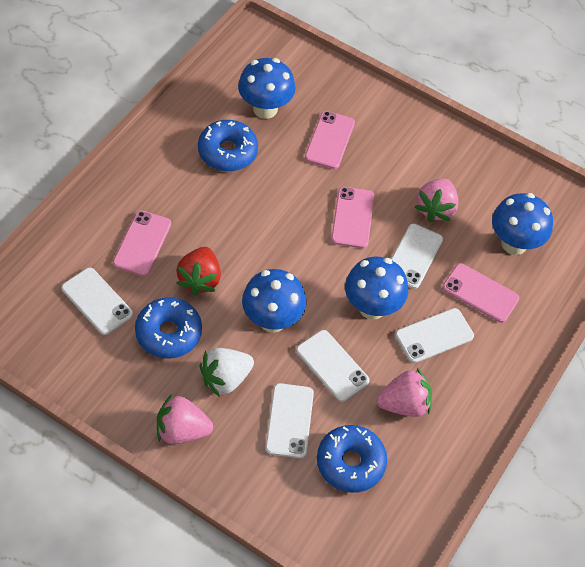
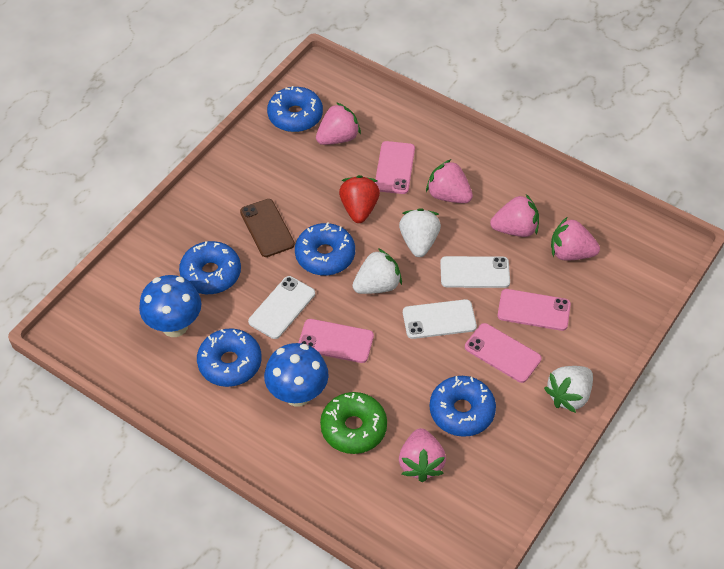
blue donut: [135,297,202,359] [198,120,258,171] [317,425,387,493] = 3 -> [179,241,241,294] [197,328,262,387] [267,86,323,132] [295,222,355,275] [429,376,496,437] = 5
blue mushroom: [238,58,296,119] [242,269,307,333] [345,257,408,320] [492,193,553,255] = 4 -> [139,275,201,337] [264,343,329,407] = 2
brown phone: none = 0 -> [240,199,295,257] = 1
green donut: none = 0 -> [320,392,387,454] = 1
pink strawberry: [157,393,213,444] [376,368,432,417] [415,179,459,222] = 3 -> [316,102,361,145] [399,428,446,482] [426,159,473,203] [490,194,539,237] [551,217,600,261] = 5
white phone: [62,268,133,335] [265,383,314,458] [296,330,370,402] [391,224,443,289] [395,308,474,363] = 5 -> [248,276,315,339] [403,299,477,339] [440,256,510,288] = 3
white strawberry: [200,348,254,397] = 1 -> [352,248,402,294] [399,208,441,257] [544,366,593,413] = 3

